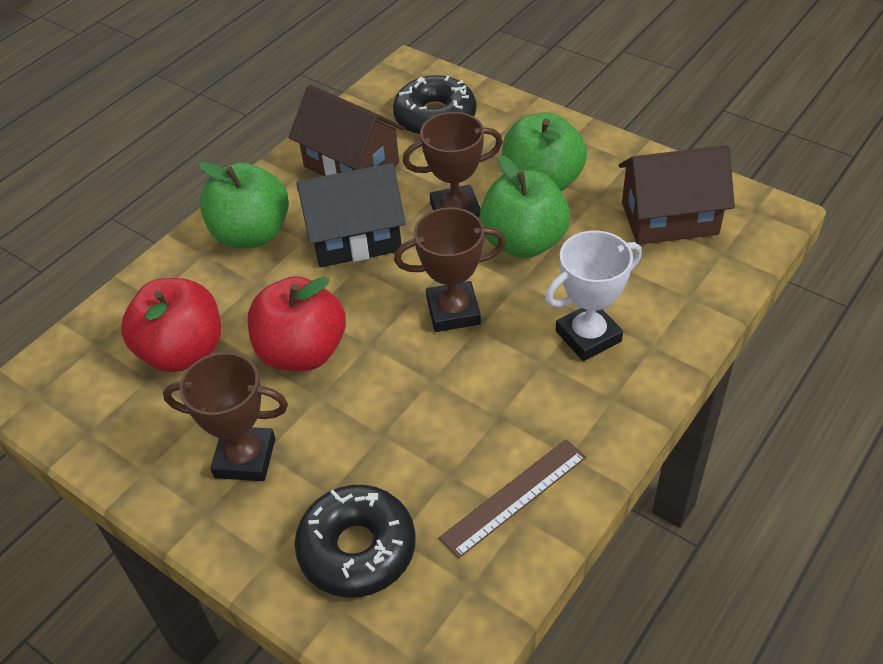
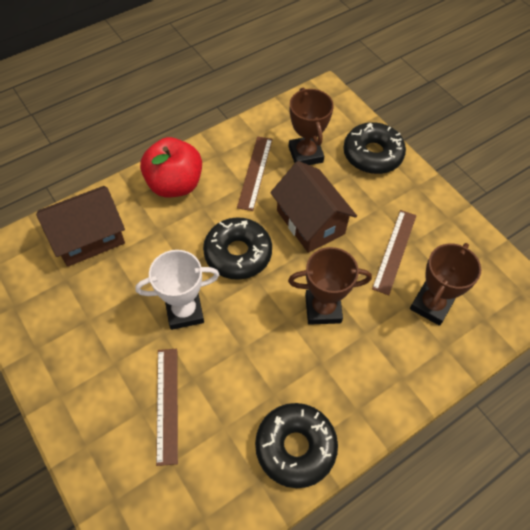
black donut: [294,485,416,597] [393,75,476,136] = 2 -> [203,217,272,280] [255,403,338,488] [343,122,406,174] = 3
black house: [297,163,406,267] = 1 -> none = 0
brown ruler: [439,439,586,559] = 1 -> [156,349,178,466] [237,136,272,211] [372,210,417,295] = 3
green apple: [199,162,289,248] [479,155,570,258] [502,112,587,192] = 3 -> none = 0
red apple: [121,278,221,372] [248,276,346,371] = 2 -> [140,137,202,197] = 1

